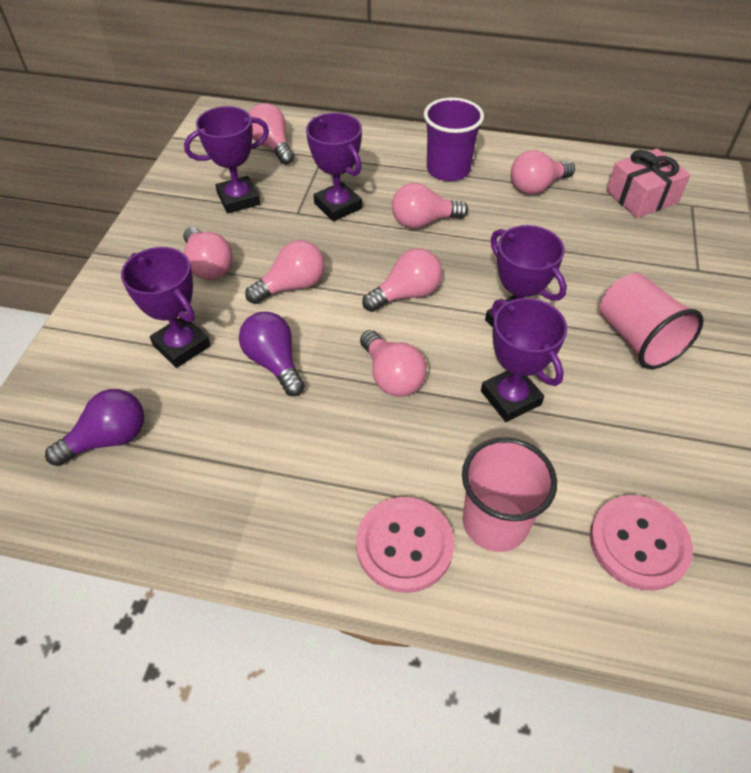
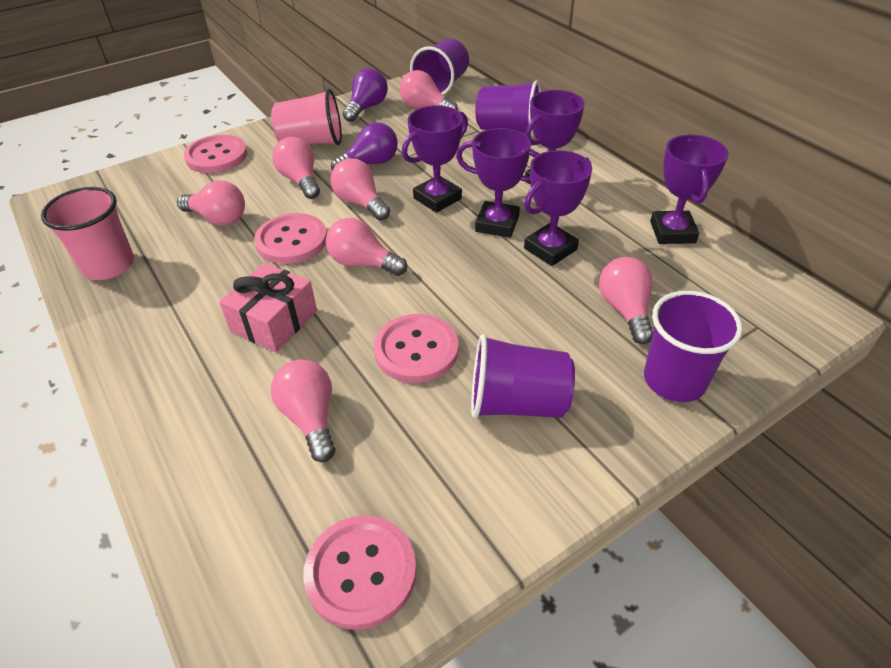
pink button: [356,497,454,593] [590,495,693,591] = 2 -> [184,135,247,173] [254,213,327,264] [303,516,416,630] [374,314,458,383] = 4
purple cup: [424,97,484,181] = 1 -> [410,39,469,95] [471,334,575,418] [475,80,541,137] [644,291,743,402] = 4

